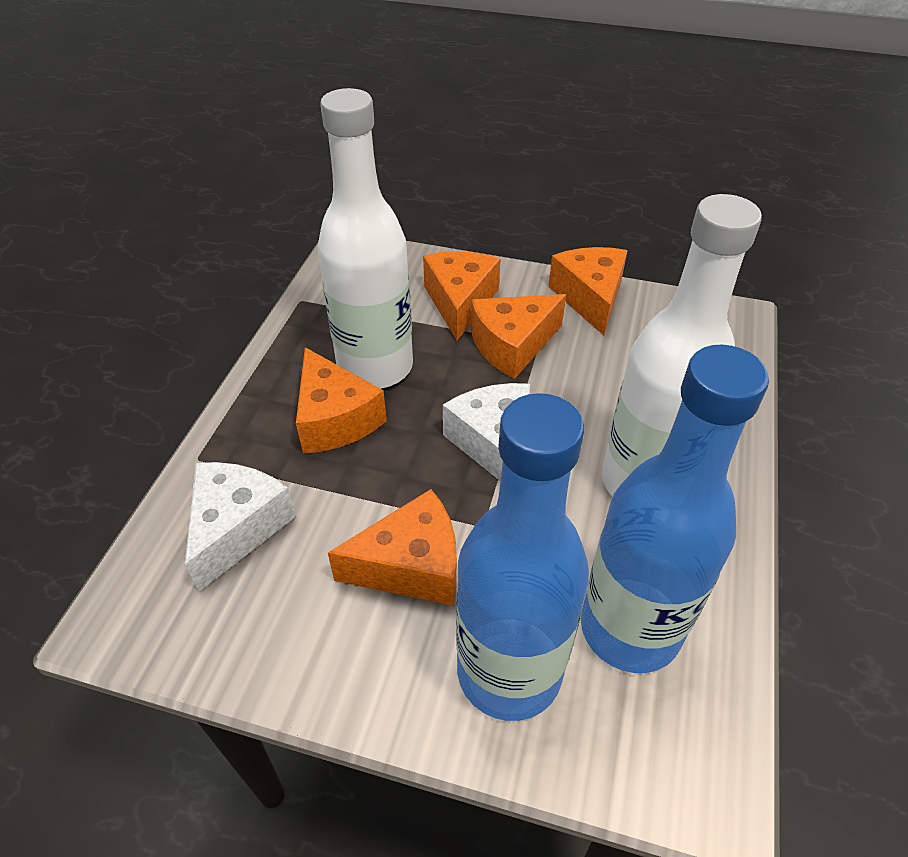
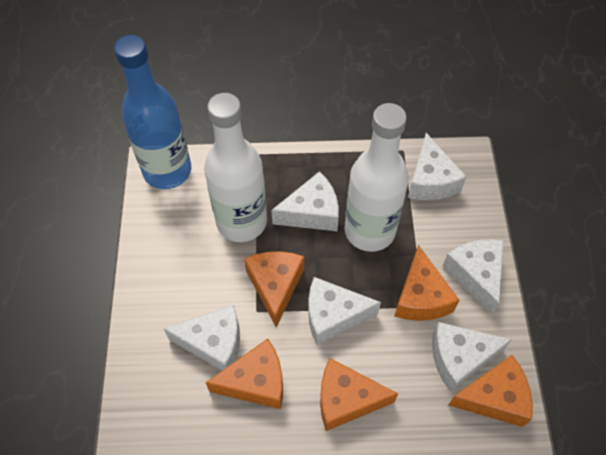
blue bottle: [456,393,589,721] [581,345,769,673] = 2 -> [114,35,191,189] = 1
white cheese: [185,462,296,592] [443,383,530,481] = 2 -> [164,305,240,371] [271,171,339,231] [308,277,381,345] [408,133,467,200] [432,322,512,392] [442,239,504,315] = 6

